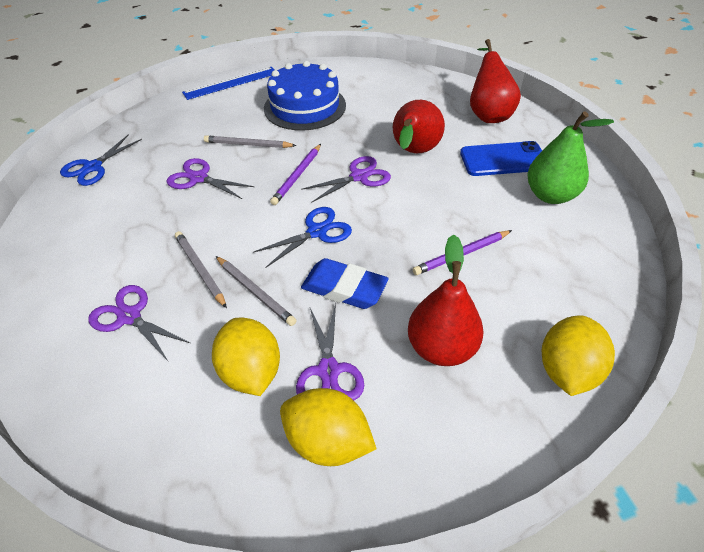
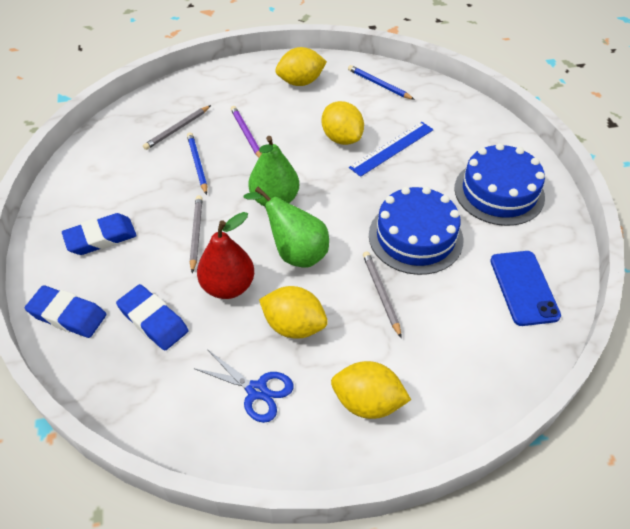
blue cake: [264,61,346,131] = 1 -> [369,187,463,275] [455,143,545,226] = 2
blue eraser: [301,258,389,309] = 1 -> [25,285,107,338] [62,213,137,255] [116,284,188,351] = 3
blue pencil: none = 0 -> [187,132,207,195] [348,65,415,100] = 2
blue scissors: [60,134,142,186] [253,207,352,267] = 2 -> [193,349,294,423] = 1
green pear: [527,111,614,204] = 1 -> [244,187,329,268] [248,136,299,207] = 2
purple pencil: [270,144,321,205] [413,230,512,275] = 2 -> [231,106,262,158] = 1
purple scissors: [88,285,190,361] [166,158,254,199] [296,303,364,400] [301,156,391,203] = 4 -> none = 0
red pear: [393,100,445,153] [408,234,484,366] [470,39,521,123] = 3 -> [197,212,254,299] = 1
yellow lemon: [212,318,280,396] [280,388,377,466] [542,315,615,396] = 3 -> [259,286,328,339] [275,47,327,86] [322,101,364,145] [331,361,411,419] = 4

